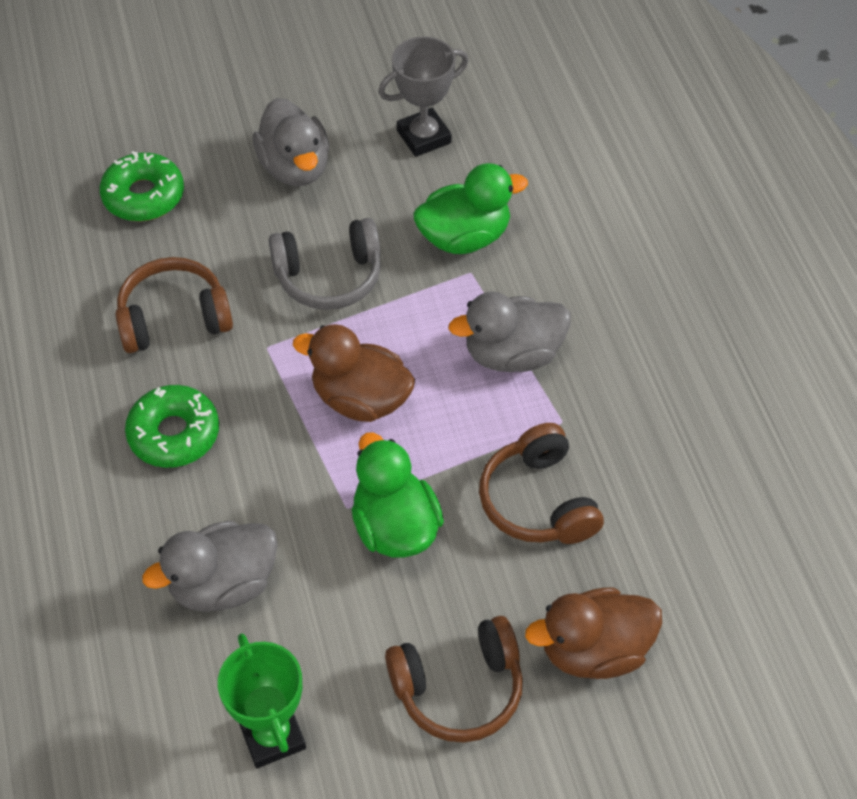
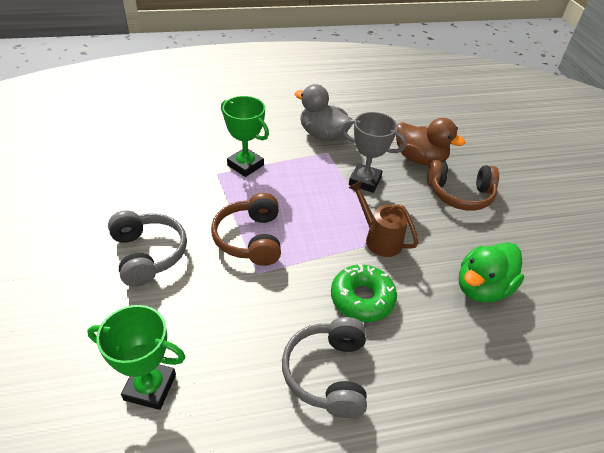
brown duck: [293,324,415,422] [525,588,662,679] = 2 -> [396,118,465,166] = 1
brown headphones: [115,257,233,353] [385,616,523,743] [479,423,604,544] = 3 -> [211,193,281,266] [427,160,499,211] = 2
brown watering can: none = 0 -> [348,181,418,257] = 1
green donut: [100,151,184,221] [125,385,219,468] = 2 -> [331,263,397,322] = 1
green duck: [352,432,444,557] [413,163,528,254] = 2 -> [459,242,524,303] = 1
green trophy: [218,633,306,768] = 1 -> [87,305,185,410] [221,96,269,177] = 2
grey duck: [142,520,278,612] [253,98,329,186] [449,292,571,372] = 3 -> [295,84,353,141] = 1
grey headphones: [269,218,381,310] = 1 -> [108,210,187,287] [282,317,367,418] = 2

